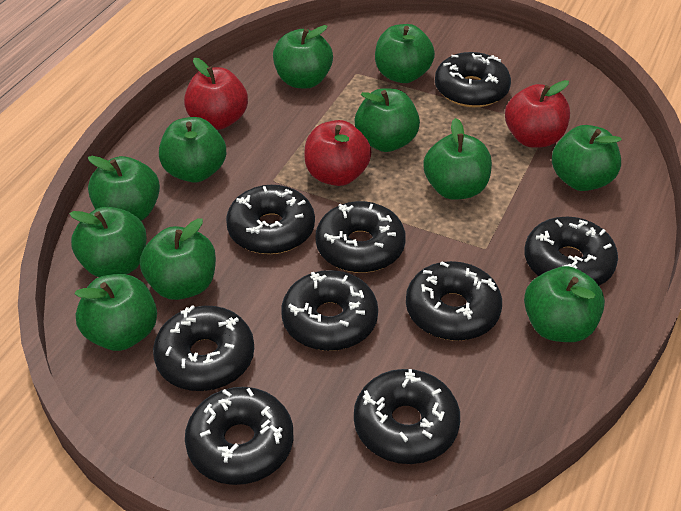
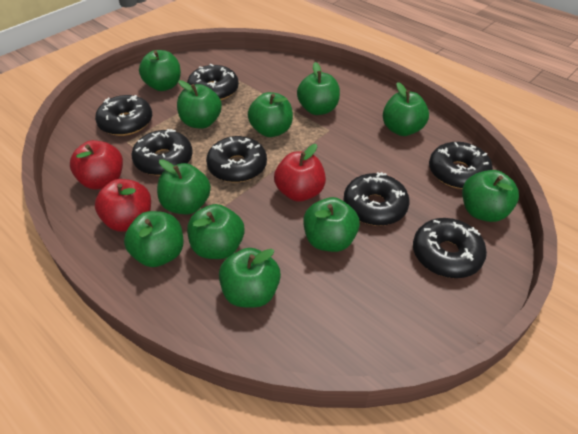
black donut: [153,305,254,391] [185,387,294,485] [226,185,315,254] [281,270,378,351] [316,201,406,273] [354,369,460,464] [406,261,502,341] [435,52,511,108] [525,217,618,285] = 9 -> [95,95,152,136] [131,129,193,176] [187,64,239,100] [206,136,267,183] [343,172,410,226] [413,218,487,278] [429,142,493,189] = 7

